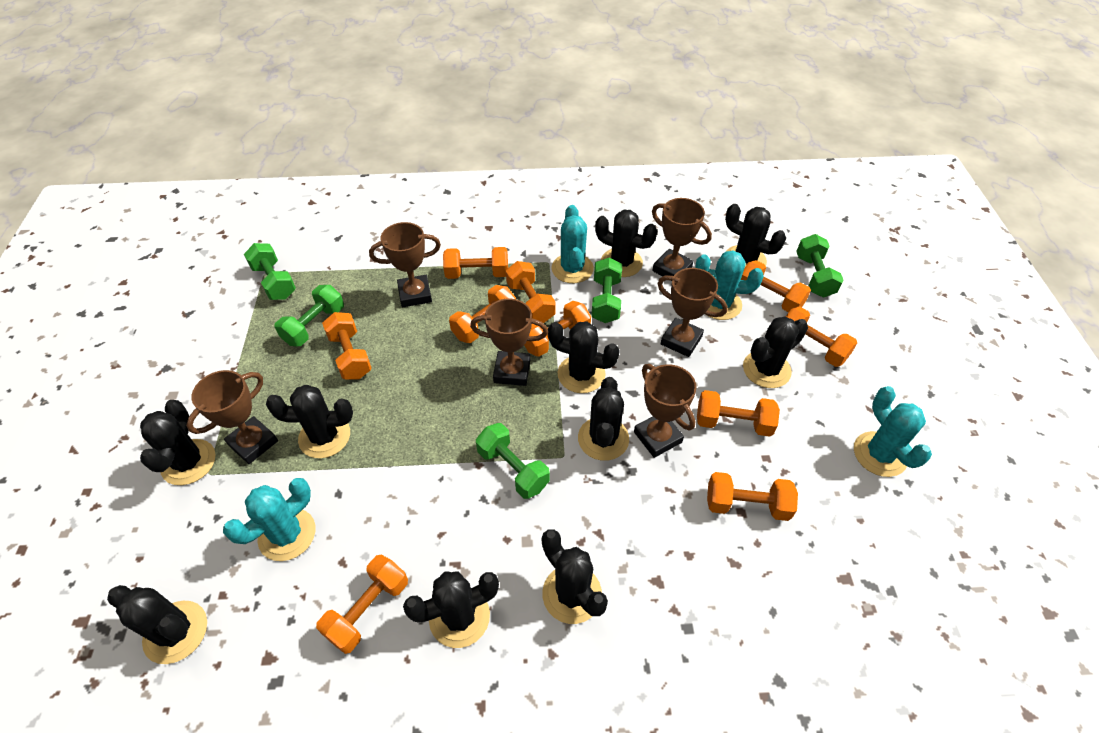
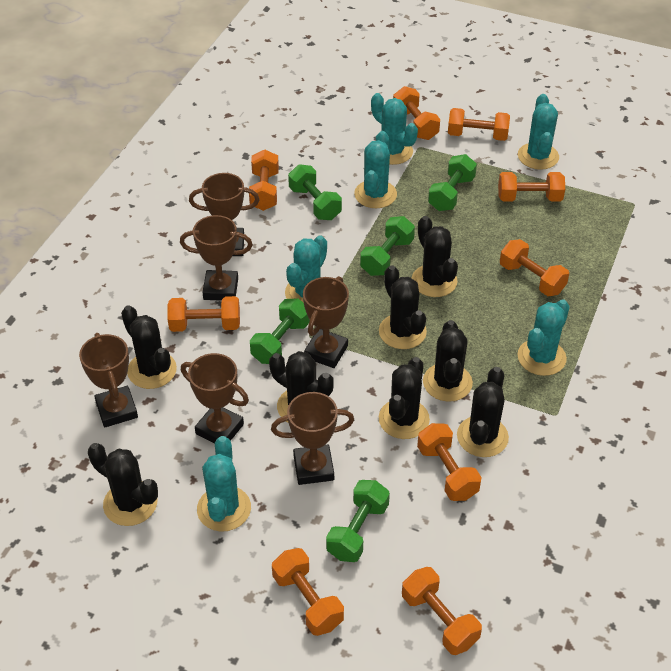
black cactus: [107,585,207,664] [140,400,216,485] [266,385,353,458] [403,572,499,648] [542,529,608,624] [548,322,620,393] [578,377,629,461] [595,210,657,277] [725,204,786,266] [743,316,808,388] = 10 -> [88,443,158,526] [121,306,177,389] [269,351,334,423] [379,265,427,349] [379,357,430,439] [411,216,458,297] [423,320,473,402] [457,367,509,457] = 8
orange dumbbell: [316,555,408,654] [322,312,372,379] [443,247,508,279] [449,285,516,343] [506,261,556,323] [524,301,591,357] [697,390,780,437] [707,472,798,521] [741,260,811,312] [786,307,857,367] = 10 -> [167,296,240,332] [249,150,279,211] [272,548,344,636] [393,86,440,140] [402,567,482,655] [417,423,481,501] [448,108,510,141] [498,172,565,202] [500,239,569,296] = 9
turquoise cactus: [223,478,316,561] [551,205,594,283] [695,251,763,320] [854,386,932,477] = 4 -> [197,436,251,532] [285,235,327,303] [354,131,397,208] [371,93,418,165] [518,94,559,170] [518,299,570,376] = 6

